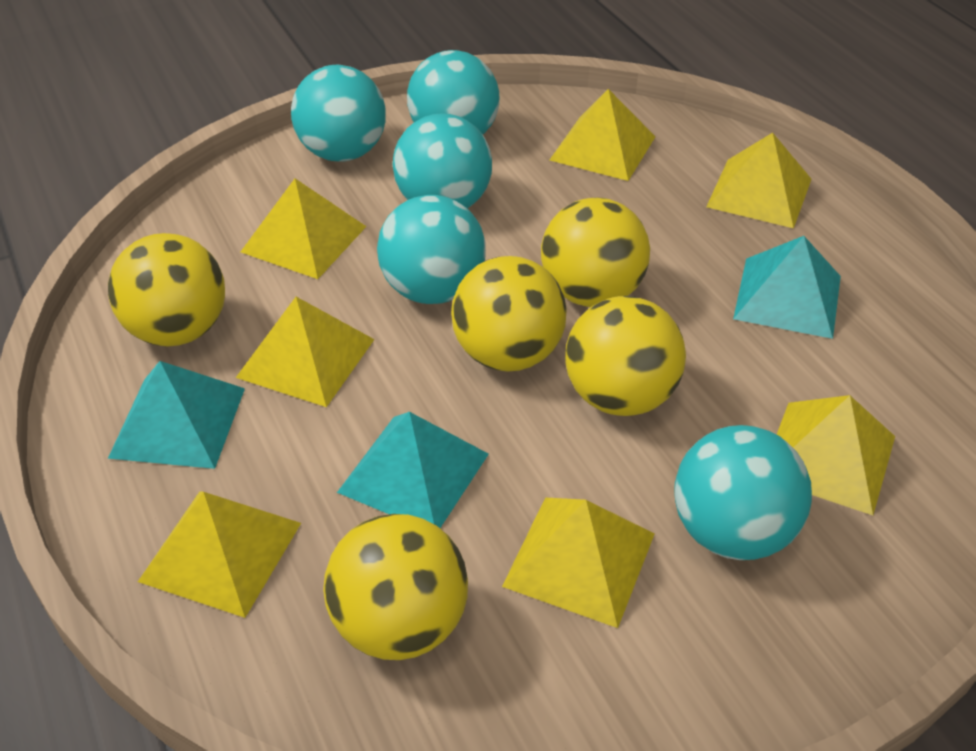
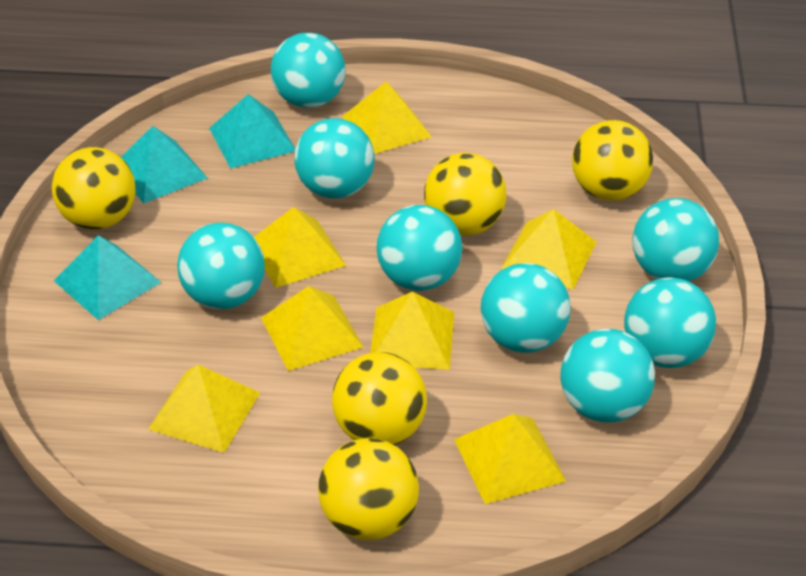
turquoise ball: [291,65,386,162] [377,195,486,304] [393,113,492,208] [407,50,499,134] [674,425,812,560] = 5 -> [177,223,265,309] [271,33,346,108] [294,118,375,198] [376,205,462,291] [481,263,571,353] [560,329,655,423] [624,278,716,368] [633,198,719,281] = 8

